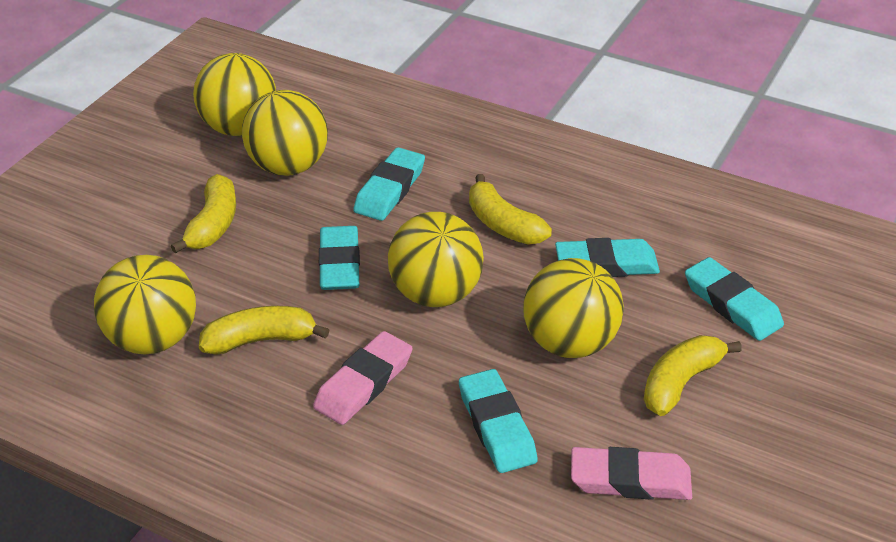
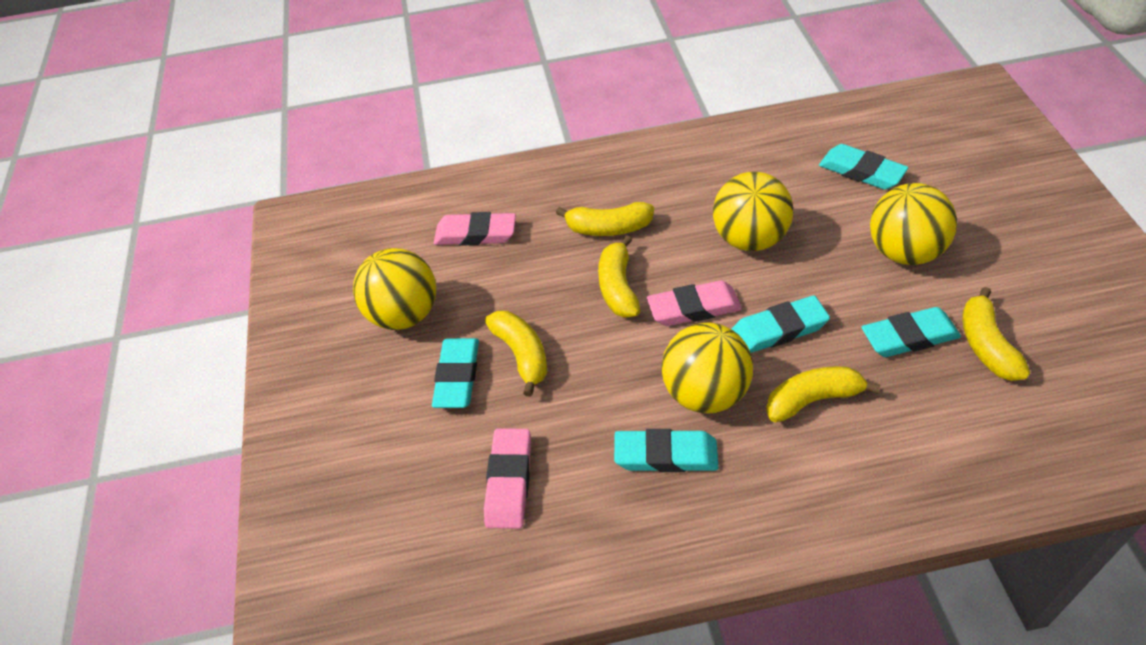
pink eraser: [313,331,413,425] [571,447,692,500] = 2 -> [434,212,516,246] [484,428,531,529] [647,280,742,326] = 3
yellow ball: [94,255,196,355] [193,53,276,136] [242,90,328,176] [388,212,484,307] [523,258,624,358] = 5 -> [353,248,436,330] [661,323,753,413] [713,172,793,251] [870,183,957,265] = 4
yellow banana: [171,174,236,254] [199,306,329,355] [469,174,552,244] [643,335,742,416] = 4 -> [485,311,547,397] [556,202,654,236] [598,235,640,318] [766,366,880,422] [962,287,1030,381] = 5

